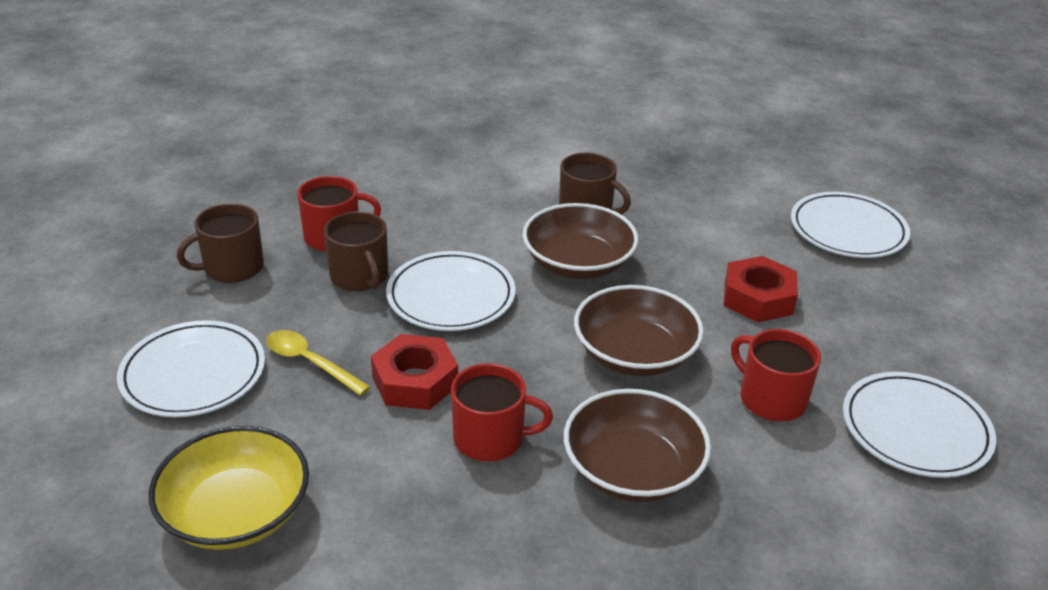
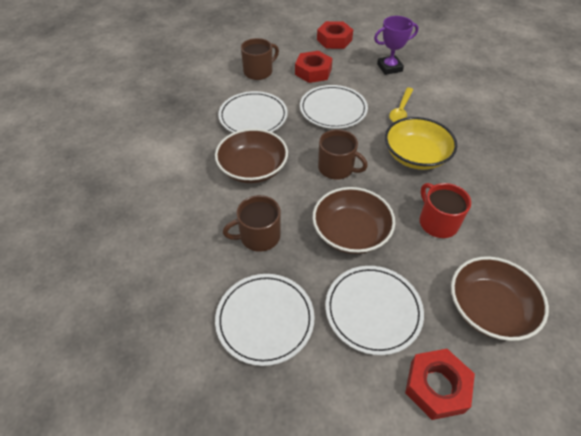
purple trophy: none = 0 -> [374,16,419,75] = 1
red mug: [297,176,381,252] [451,363,553,461] [731,329,821,421] = 3 -> [420,183,471,238] = 1
red nut: [371,334,458,410] [724,256,798,323] = 2 -> [295,51,333,83] [317,21,353,49] [405,349,475,420] = 3

